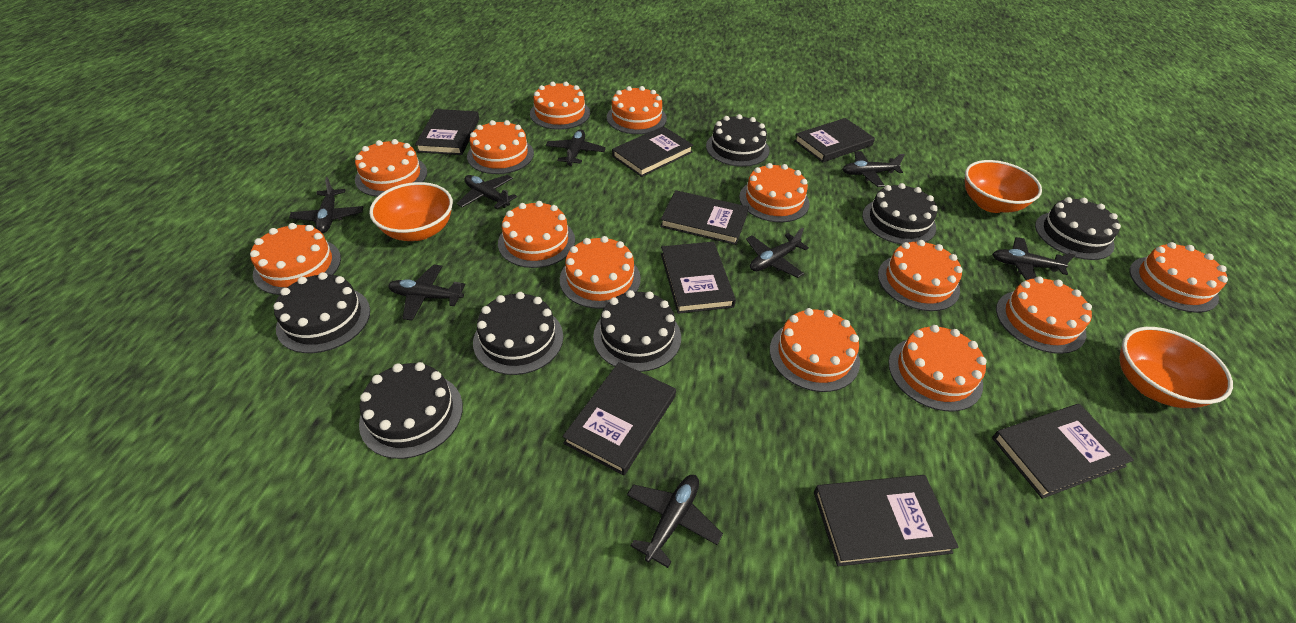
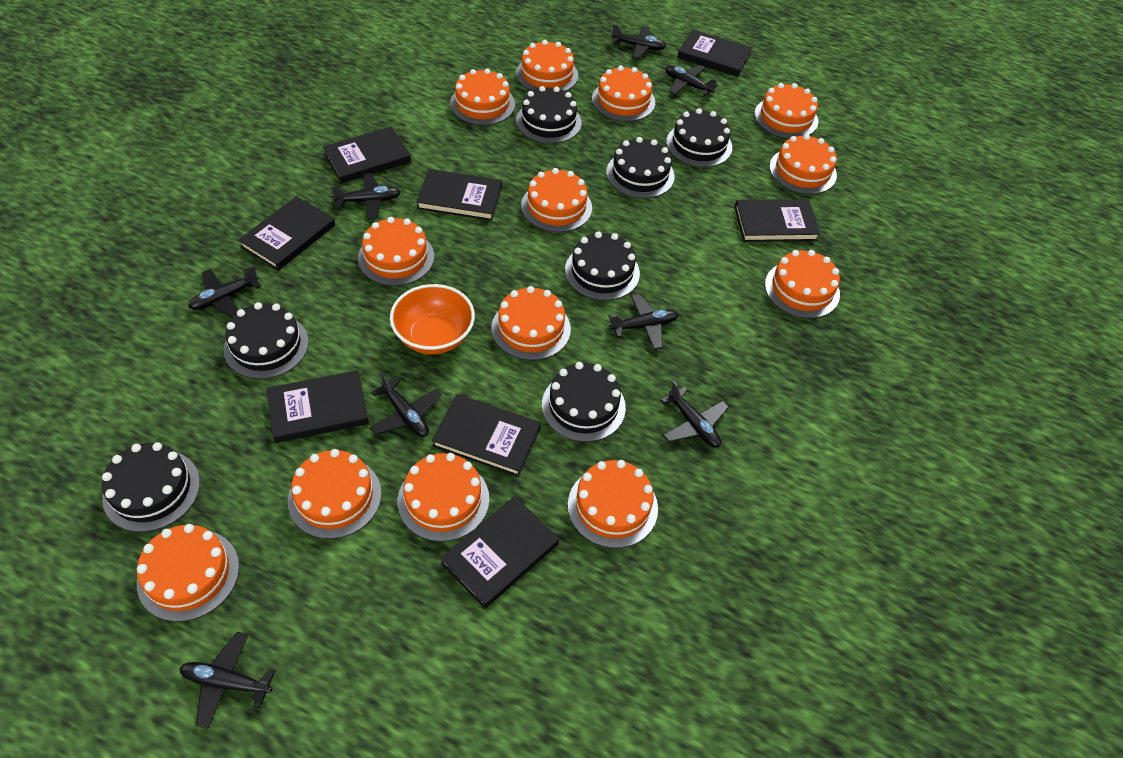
orange bowl: [369,182,453,241] [965,160,1042,213] [1119,327,1233,408] = 3 -> [390,284,475,354] = 1

